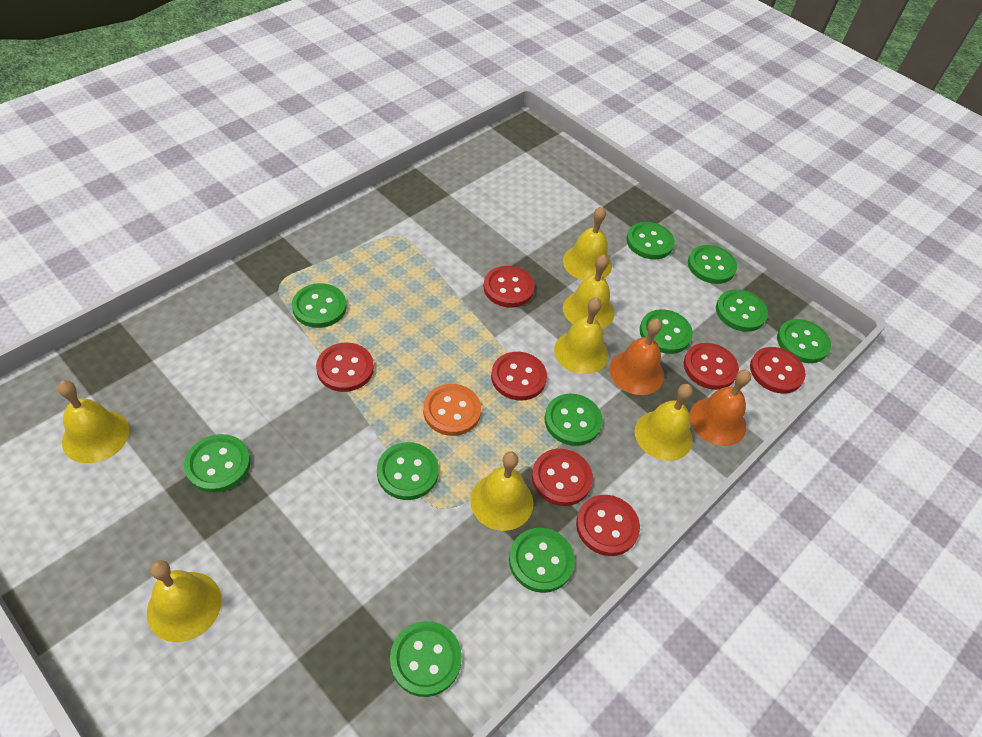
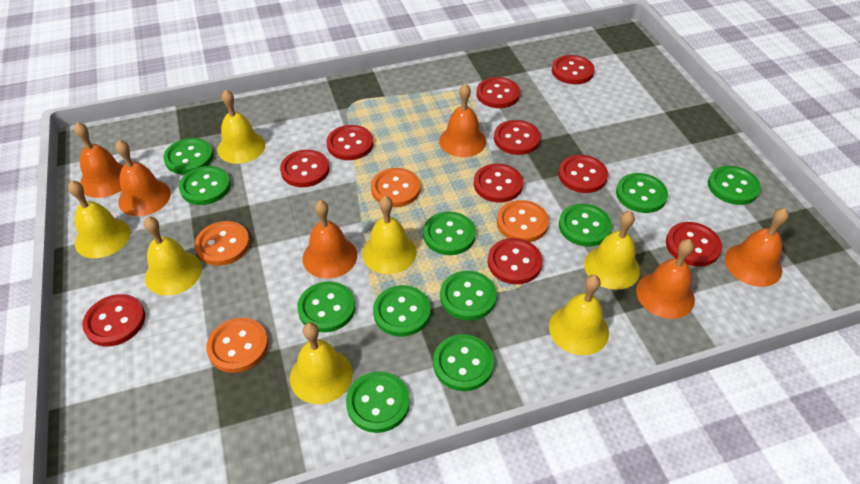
orange bell: [609,319,664,395] [690,370,751,446] = 2 -> [74,122,124,198] [115,140,171,216] [302,200,357,279] [439,83,486,157] [636,239,695,319] [725,208,789,287] = 6
orange button: [423,384,481,436] = 1 -> [195,221,250,266] [206,318,268,373] [371,168,420,207] [497,200,549,242] = 4
red button: [316,343,374,392] [484,266,535,308] [491,352,547,400] [532,449,593,506] [576,495,640,556] [684,343,739,390] [750,347,806,394] = 7 -> [82,294,145,347] [280,150,329,187] [326,125,373,160] [474,164,523,202] [476,77,520,108] [488,238,542,284] [494,120,541,155] [552,55,594,84] [558,155,608,193] [666,222,722,267] = 10

